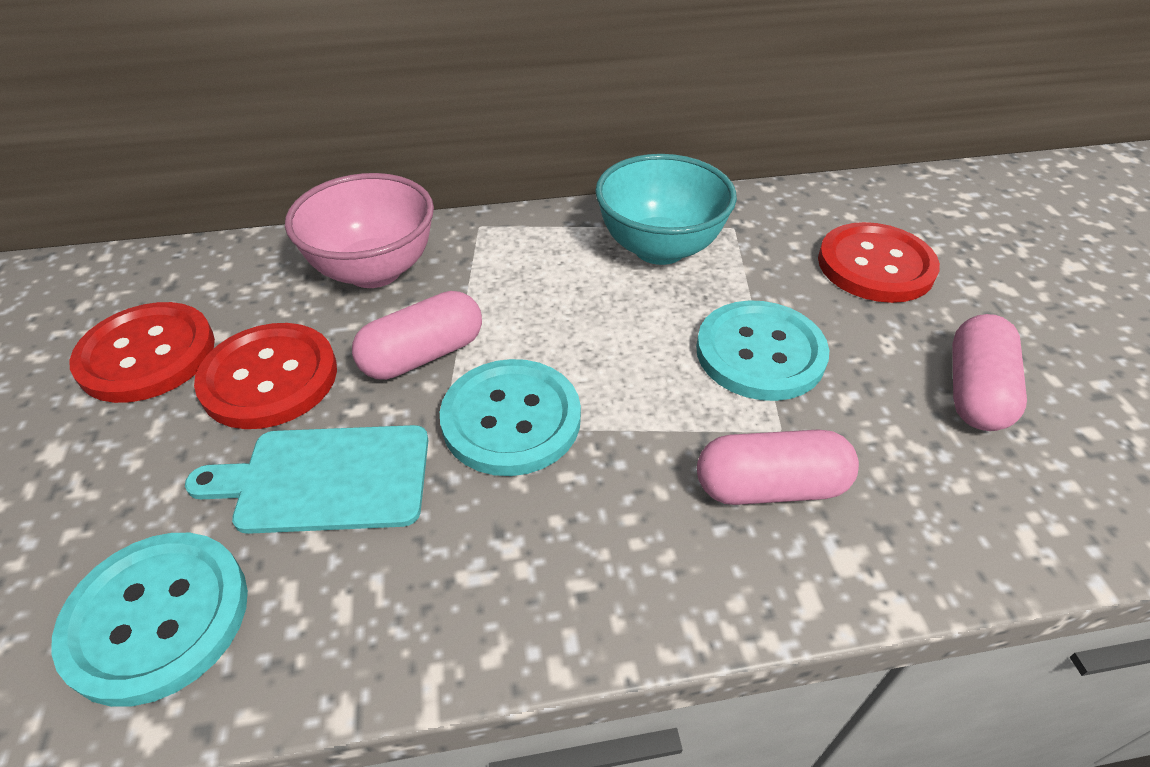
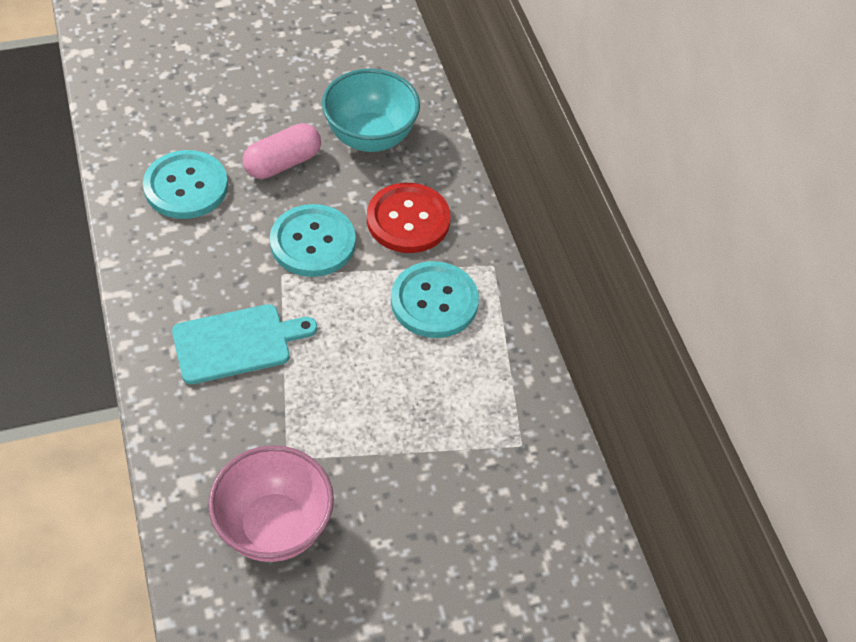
pink capsule: [352,291,482,380] [697,429,859,505] [952,314,1027,431] = 3 -> [243,123,321,179] = 1
red button: [69,302,215,403] [194,323,337,429] [818,222,940,303] = 3 -> [367,183,451,253] = 1

